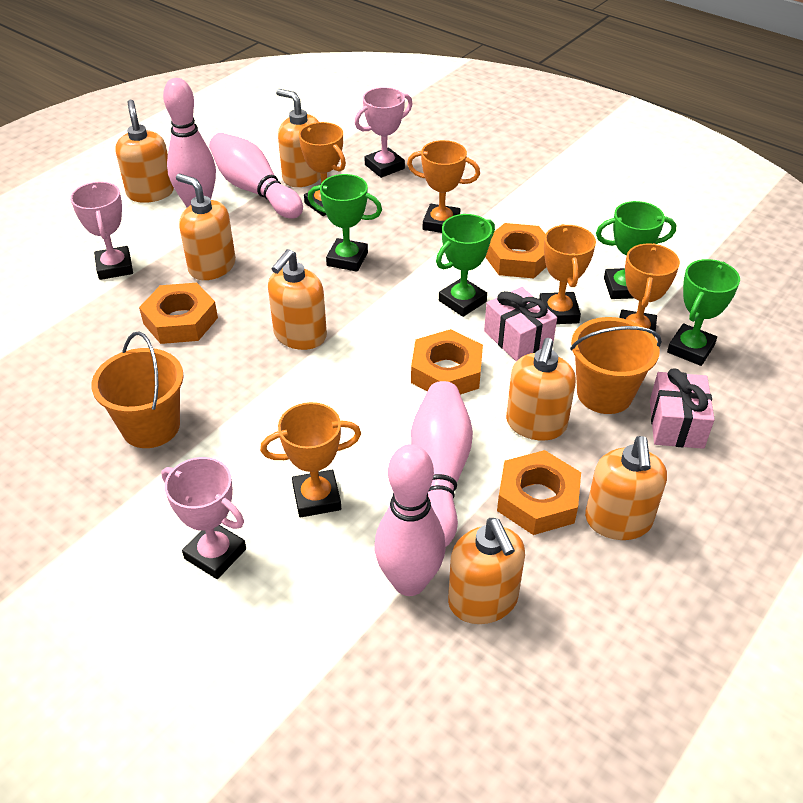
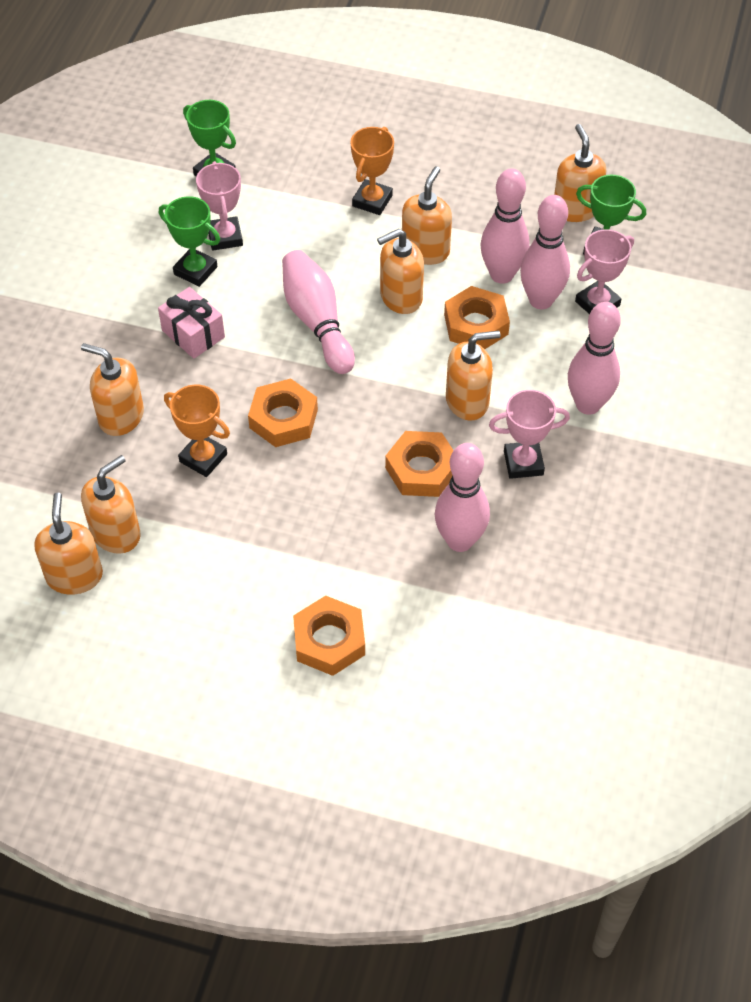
green trophy: [308,174,382,272] [436,214,495,317] [596,201,676,299] [667,259,740,366] = 4 -> [159,196,220,287] [183,100,236,177] [576,175,646,255] = 3
orange bucket: [91,331,184,448] [570,317,662,414] = 2 -> none = 0
orange trophy: [260,402,361,518] [299,122,346,216] [407,140,480,233] [539,224,596,324] [619,243,680,337] = 5 -> [164,385,230,477] [350,127,394,215] = 2
pink bowling pin: [163,78,216,207] [209,133,303,219] [374,444,446,596] [411,381,473,547] = 4 -> [282,250,355,374] [435,443,490,552] [481,168,529,284] [520,195,570,309] [568,302,621,415] = 5
pink gift: [484,287,557,361] [650,368,715,449] = 2 -> [158,287,225,359] = 1

